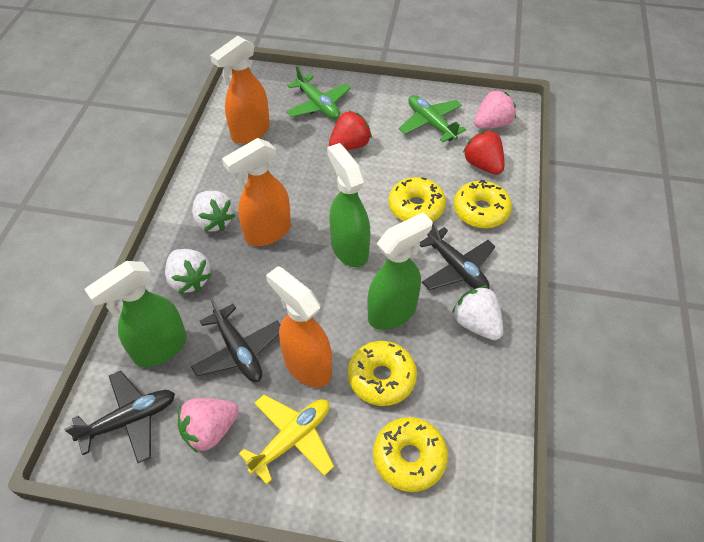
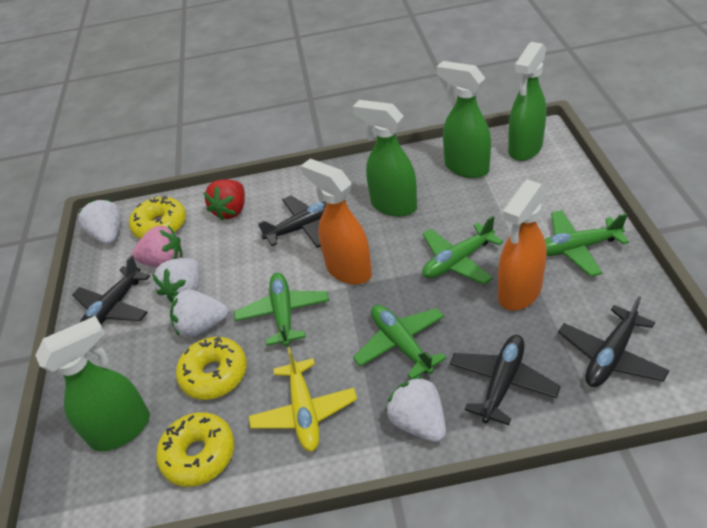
black plane: [64,371,175,463] [191,298,280,382] [420,222,496,290] = 3 -> [72,255,150,325] [258,196,326,248] [450,335,561,425] [558,296,670,387] = 4
green plane: [286,66,351,119] [399,95,466,142] = 2 -> [234,273,329,346] [353,305,446,379] [422,216,503,285] [545,210,629,277] = 4
green spray bottle: [84,261,187,367] [327,143,371,267] [367,212,433,330] = 3 -> [35,316,150,452] [352,100,417,217] [436,61,491,178] [508,42,546,161] = 4
orange spray bottle: [210,36,270,144] [222,138,291,246] [266,266,332,387] = 3 -> [301,159,372,285] [498,179,547,311] = 2
pink strawberry: [178,398,239,453] [474,90,516,129] = 2 -> [132,225,183,268] = 1
red strawberry: [329,110,372,150] [463,131,504,175] = 2 -> [203,179,245,221] = 1
white strawberry: [165,249,212,293] [192,191,235,232] [452,286,503,340] = 3 -> [78,199,121,244] [152,258,200,303] [170,289,228,337] [386,376,446,442] = 4
yellow donut: [348,341,417,406] [373,417,448,492] [388,177,446,221] [454,180,512,229] = 4 -> [129,196,186,239] [156,412,234,487] [176,337,247,400] = 3

